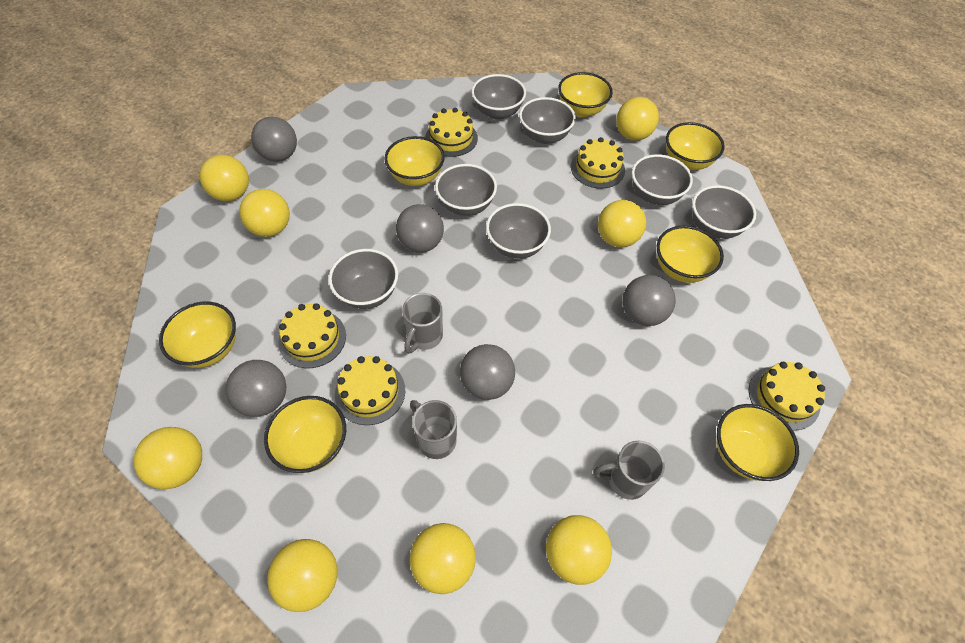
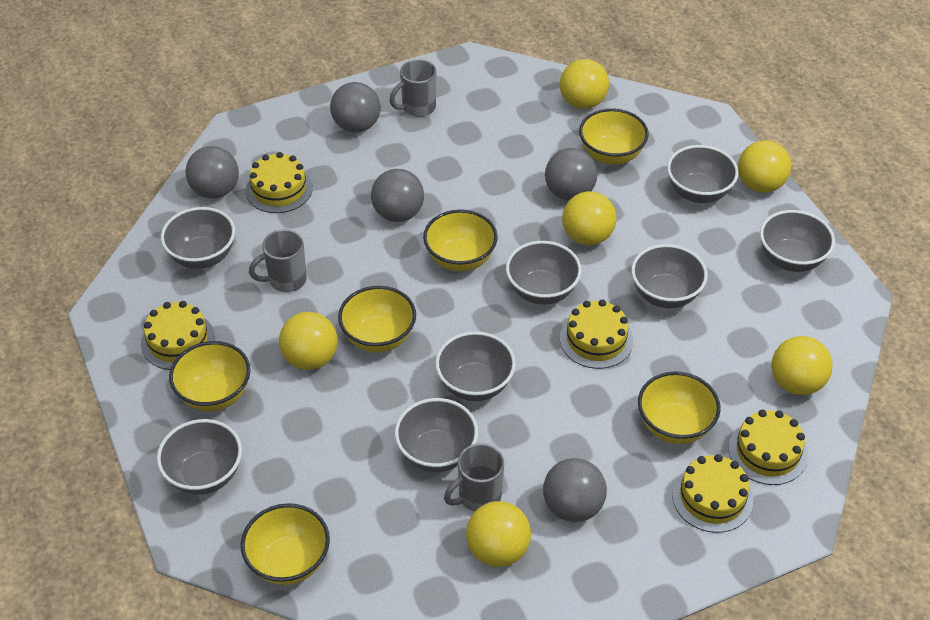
grey bowl: [329,249,398,309] [435,164,497,216] [472,74,526,120] [486,203,551,259] [519,97,576,144] [632,154,693,205] [692,185,756,239] = 7 -> [157,419,242,495] [161,207,235,269] [395,398,478,472] [435,331,516,401] [506,241,582,305] [631,244,708,308] [667,145,739,203] [760,210,835,272] = 8
yellow ball: [133,427,202,489] [199,155,249,201] [239,189,290,237] [267,539,338,612] [410,523,476,594] [546,515,612,585] [598,200,646,247] [616,97,659,141] = 8 -> [279,312,338,370] [466,501,531,567] [560,59,609,109] [562,191,616,245] [738,140,791,193] [772,336,833,395] = 6
yellow bowl: [159,302,236,368] [264,396,346,473] [384,136,445,186] [558,72,613,117] [657,225,724,283] [666,122,725,170] [716,404,799,481] = 7 -> [169,341,250,411] [241,503,330,585] [338,286,416,353] [423,209,498,272] [579,108,649,165] [638,371,721,444] = 6

